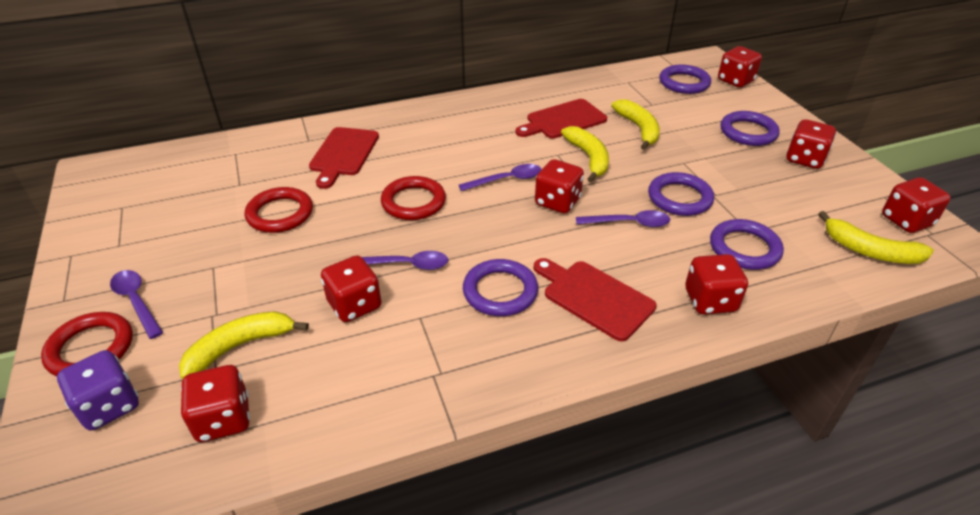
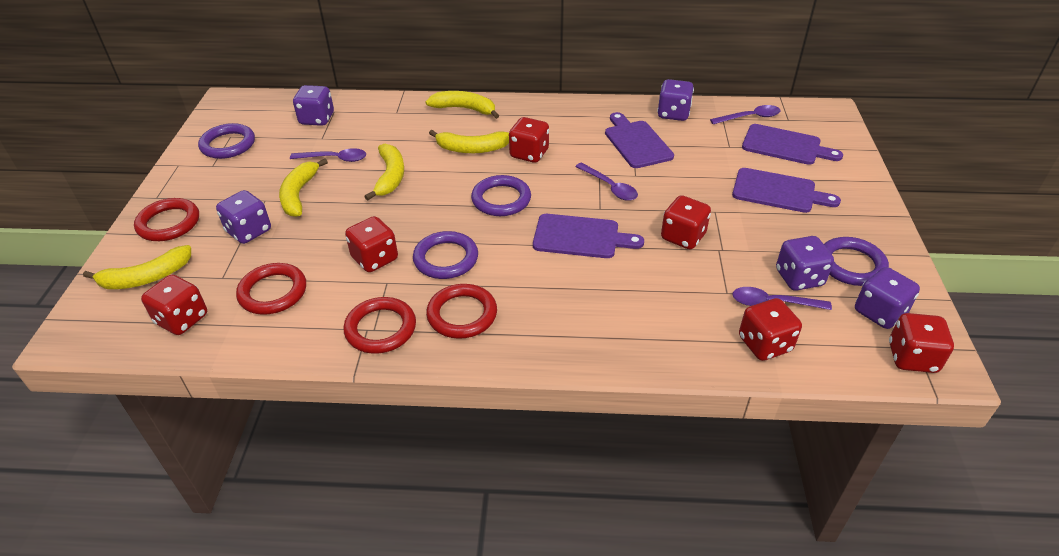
purple cutting board: none = 0 -> [533,214,644,258] [605,112,674,168] [732,168,841,213] [742,124,843,165] = 4
purple dice: [57,350,139,430] = 1 -> [216,190,271,244] [293,85,334,126] [657,79,694,121] [776,236,834,291] [855,267,920,329] = 5
purple ring: [463,259,538,316] [648,172,714,216] [659,64,711,94] [710,219,784,270] [720,111,780,146] = 5 -> [198,123,255,159] [413,231,478,279] [471,175,531,216] [824,237,889,286] = 4
red cutting board: [309,127,379,189] [516,99,607,138] [534,258,657,341] = 3 -> none = 0
red dice: [181,365,250,442] [321,255,381,322] [535,159,584,213] [685,254,748,315] [718,46,762,87] [787,119,836,169] [882,177,951,233] = 7 -> [141,275,207,335] [345,216,398,272] [509,117,549,163] [661,195,711,249] [739,298,802,361] [889,313,954,373] = 6
red ring: [41,312,133,377] [245,187,313,233] [381,176,446,220] = 3 -> [134,198,199,241] [236,263,306,315] [344,297,416,354] [426,284,497,339] = 4
yellow banana: [179,311,309,379] [561,126,609,182] [611,99,660,150] [818,211,934,264] = 4 -> [83,245,191,289] [279,158,328,217] [364,143,404,200] [426,91,499,119] [429,130,509,153] = 5

